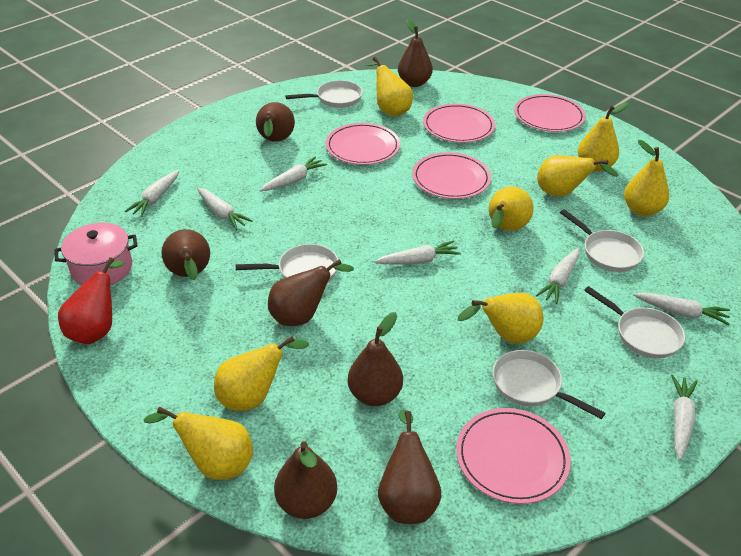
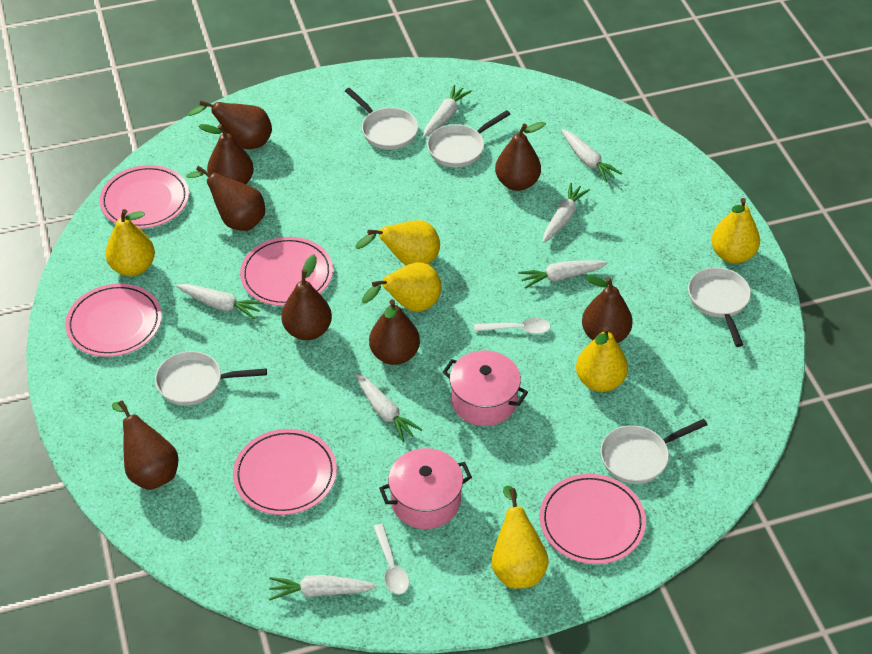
brown pear: [161,229,210,280] [256,102,295,142] [268,259,354,326] [274,442,337,519] [348,312,403,406] [378,409,441,524] [398,19,433,87] = 7 -> [112,400,178,490] [186,166,265,231] [188,100,272,149] [199,124,254,184] [281,254,332,340] [369,299,420,365] [495,122,546,191] [582,275,633,343] = 8
pink pot: [54,223,138,285] = 1 -> [379,448,472,529] [443,351,528,426] = 2
red pear: [58,257,124,344] = 1 -> none = 0
white spoon: none = 0 -> [373,524,409,594] [474,318,551,334] = 2
yellow pear: [143,406,253,480] [214,336,309,411] [366,57,413,117] [458,293,544,344] [489,186,533,231] [537,155,618,197] [578,102,629,172] [624,140,669,216] = 8 -> [105,209,155,276] [355,220,440,265] [362,262,441,312] [491,486,549,589] [576,326,628,392] [711,198,760,263] = 6

